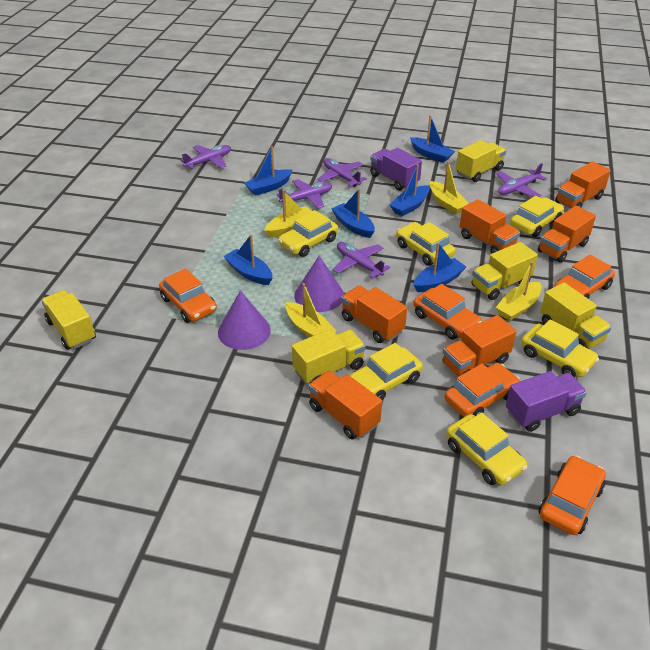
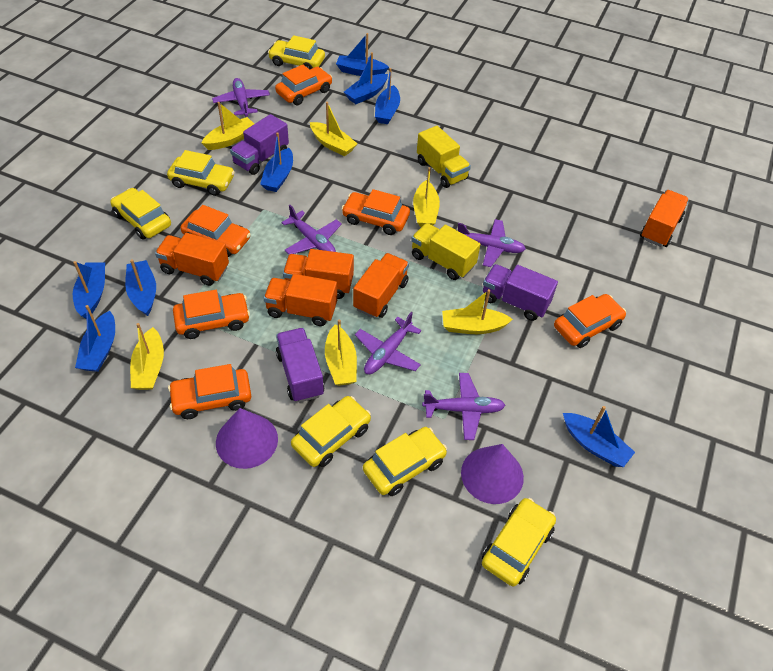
blue boat: [224,234,272,285] [244,146,292,196] [331,189,375,238] [390,164,430,216] [410,115,455,163] [413,242,466,292] = 6 -> [73,261,105,319] [75,305,115,372] [125,259,156,316] [260,132,293,192] [336,33,389,76] [344,52,388,104] [375,68,400,124] [563,406,635,467] = 8
orange car: [159,268,217,323] [413,284,482,339] [444,363,520,417] [538,456,606,535] [554,255,615,299] = 5 -> [168,364,251,419] [173,290,250,339] [180,205,251,257] [275,65,332,105] [341,189,410,235] [554,294,626,348] = 6
orange truck: [308,371,382,439] [341,285,407,343] [442,315,516,377] [460,199,520,253] [538,206,596,263] [555,161,611,209] = 6 -> [155,233,229,286] [264,274,337,326] [283,249,354,299] [353,253,409,318] [640,190,689,247] = 5
purple truck: [370,148,422,191] [506,371,587,432] = 2 -> [230,114,289,175] [276,328,324,403] [483,264,558,321] = 3
yellow boat: [264,190,311,237] [286,283,337,337] [430,161,469,214] [496,262,542,321] = 4 -> [130,323,164,390] [202,102,254,150] [310,102,358,156] [325,320,357,386] [413,167,440,227] [442,289,513,334] = 6
yellow truck: [41,290,96,350] [292,329,366,384] [456,140,506,182] [472,242,538,300] [540,282,612,349] = 5 -> [411,223,481,280] [417,126,471,188] = 2

